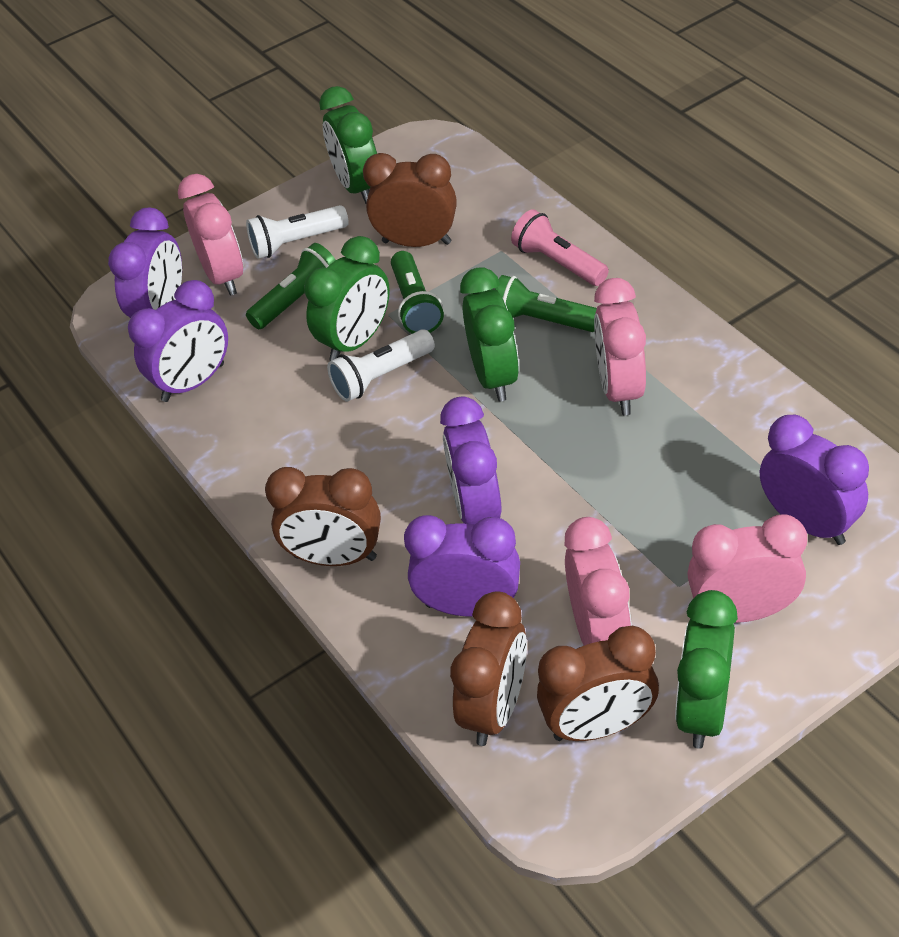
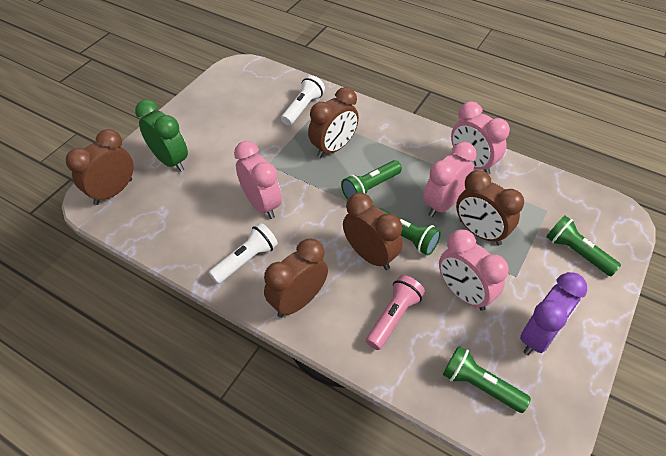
brown clock: [265,467,381,566] [363,153,457,247] [450,591,527,746] [537,626,659,741] = 4 -> [65,129,134,205] [264,239,328,318] [308,87,359,158] [343,193,403,270] [456,170,524,245] = 5
green clock: [304,236,390,361] [319,86,377,204] [460,267,519,402] [675,590,738,749] = 4 -> [135,100,188,172] = 1
green flashlight: [246,243,336,329] [391,251,444,334] [495,275,597,332] = 3 -> [341,160,402,199] [379,208,441,256] [443,346,531,413] [546,215,621,276] = 4
purple clock: [108,208,182,318] [128,280,228,402] [404,515,520,616] [440,396,502,525] [760,415,869,545] = 5 -> [520,272,587,355] = 1

